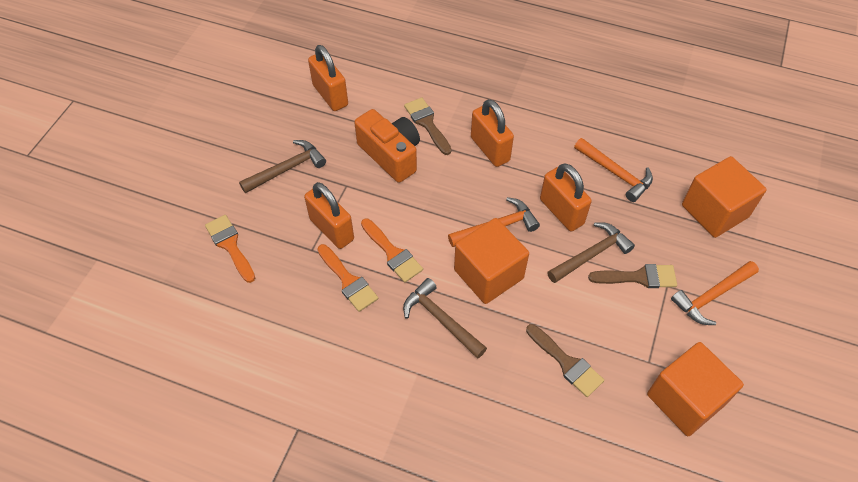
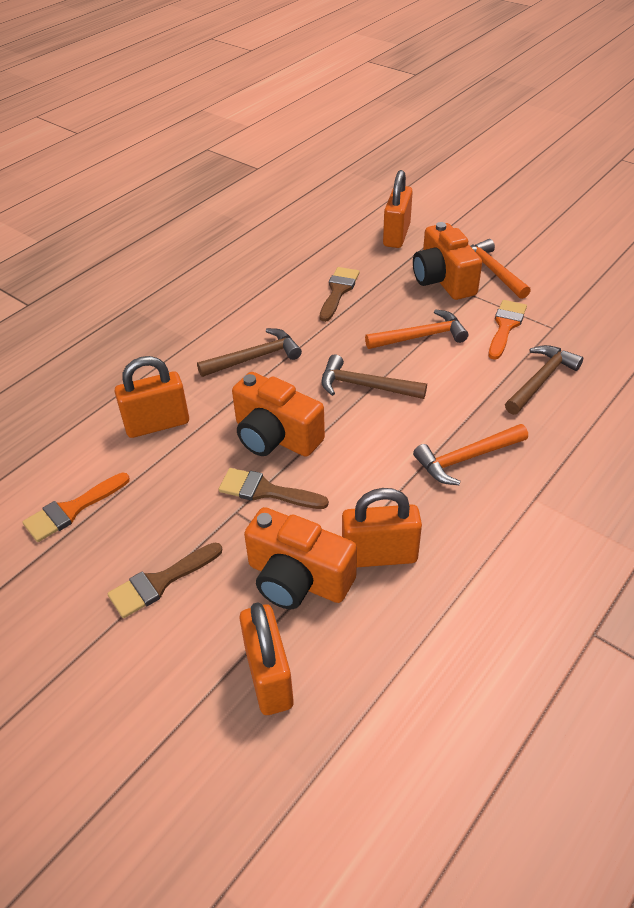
orange brush: [205,215,255,283] [318,244,378,312] [361,219,423,283] = 3 -> [22,472,130,542] [489,300,527,360] = 2
orange camera: [354,109,420,183] = 1 -> [232,372,325,457] [244,507,357,609] [413,222,482,300] = 3
orange cube: [454,218,529,304] [647,342,744,436] [682,156,767,238] = 3 -> none = 0

